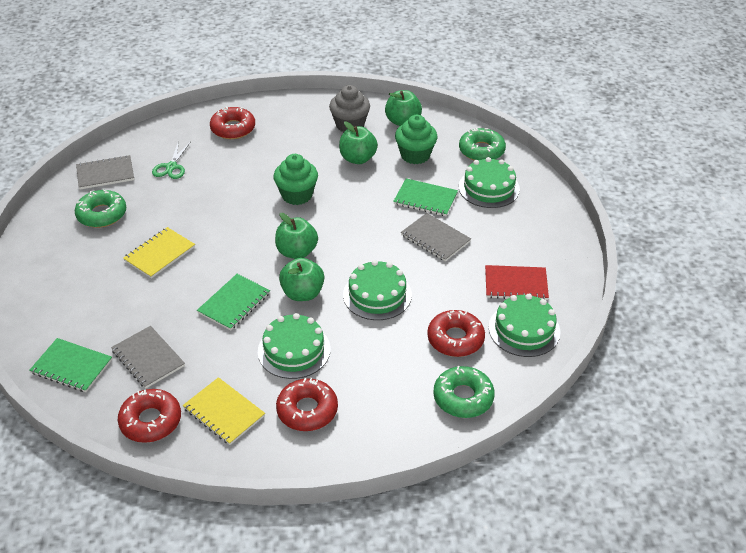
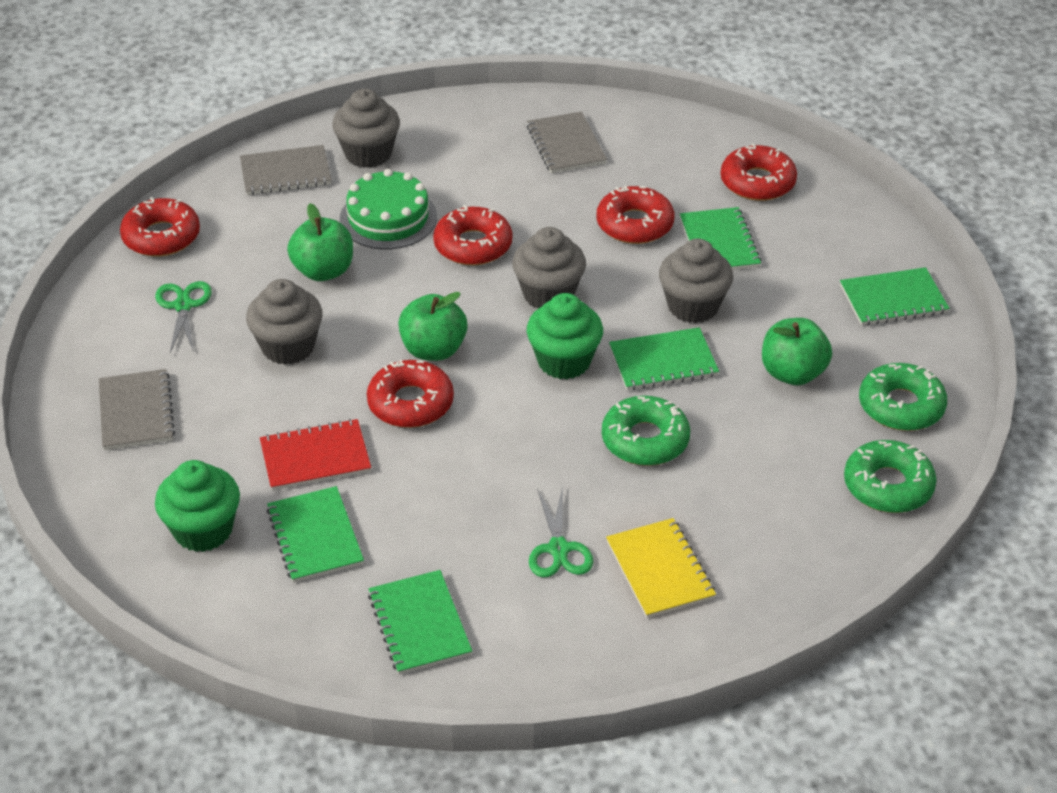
green apple: [275,213,318,259] [279,258,324,301] [339,121,378,164] [385,90,422,126] = 4 -> [287,203,353,281] [398,292,468,361] [762,318,832,385] = 3
green cake: [258,313,330,379] [343,260,412,320] [459,157,520,208] [489,294,560,357] = 4 -> [340,169,437,250] = 1
green notebook: [29,338,112,392] [197,274,270,330] [393,178,458,216] = 3 -> [266,486,364,583] [368,570,472,675] [609,327,719,390] [680,207,762,270] [840,267,949,326] = 5
green scissors: [152,142,191,179] = 1 -> [155,281,212,353] [529,486,593,577] = 2
grey cupcake: [329,85,370,133] = 1 -> [246,279,323,365] [332,89,400,168] [512,227,586,309] [659,239,733,323] = 4
red donut: [118,389,181,443] [210,107,255,139] [276,378,338,431] [427,310,485,357] = 4 -> [120,197,200,257] [367,360,454,428] [433,205,512,265] [596,186,674,244] [721,143,797,201] = 5
yellow notebook: [123,227,195,279] [183,377,265,445] = 2 -> [606,518,716,618] = 1

